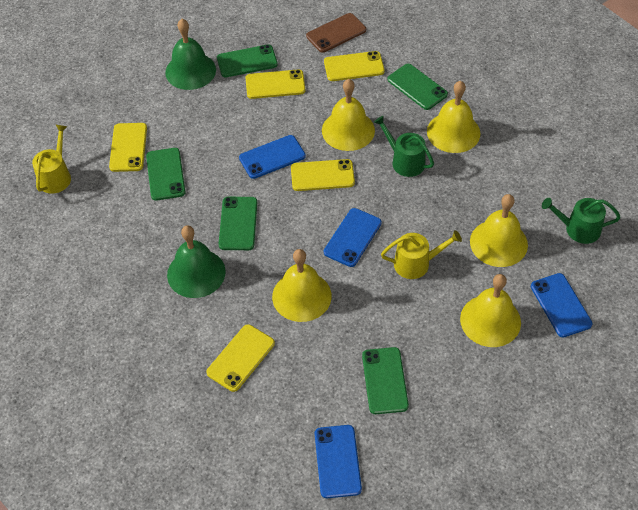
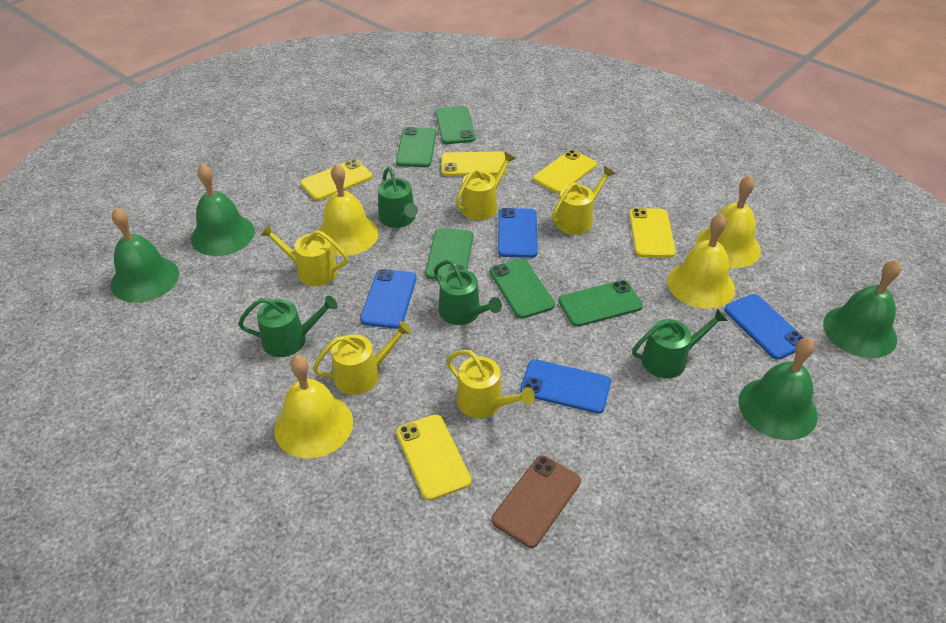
green bell: [165,19,216,90] [167,225,226,298] = 2 -> [110,208,179,303] [191,164,255,256] [739,338,818,440] [823,260,901,358] = 4
green watering can: [374,115,434,177] [542,198,621,244] = 2 -> [238,295,338,357] [378,167,418,228] [434,260,502,325] [632,308,728,378] = 4
yellow bell: [272,249,332,322] [322,79,375,151] [427,81,481,153] [460,274,521,347] [470,194,528,267] = 5 -> [274,355,353,459] [318,164,378,256] [667,213,735,309] [696,175,761,268] = 4
yellow watering can: [32,125,71,194] [381,230,462,279] = 2 -> [260,224,348,286] [313,321,412,395] [446,350,535,418] [455,152,516,220] [552,166,615,235] = 5

